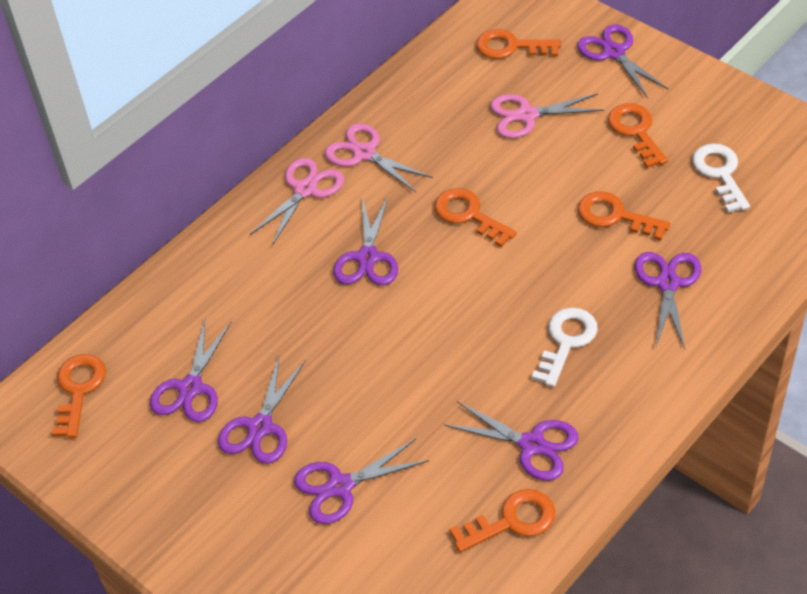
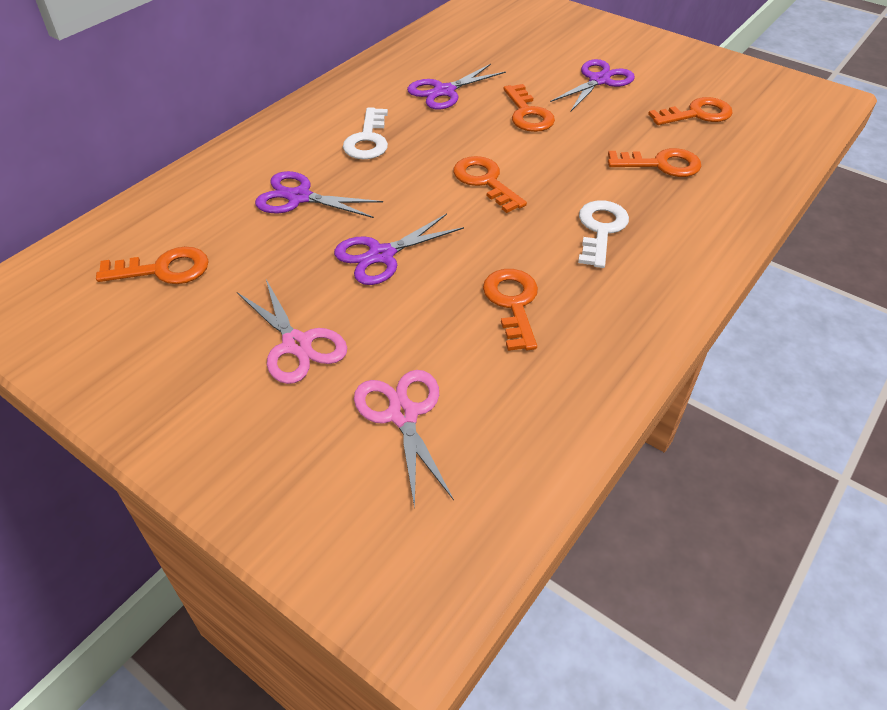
pink scissors: [250,158,344,246] [325,123,433,192] [490,93,604,138] = 3 -> [237,280,347,384] [354,370,454,509] = 2
purple scissors: [150,320,231,422] [218,356,306,464] [294,439,429,524] [333,197,398,285] [444,401,579,481] [577,24,668,98] [635,252,701,349] = 7 -> [255,171,383,218] [334,214,464,285] [407,64,506,110] [550,59,635,111] = 4

